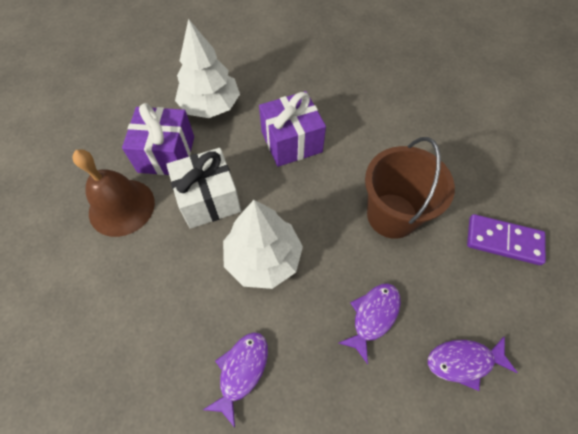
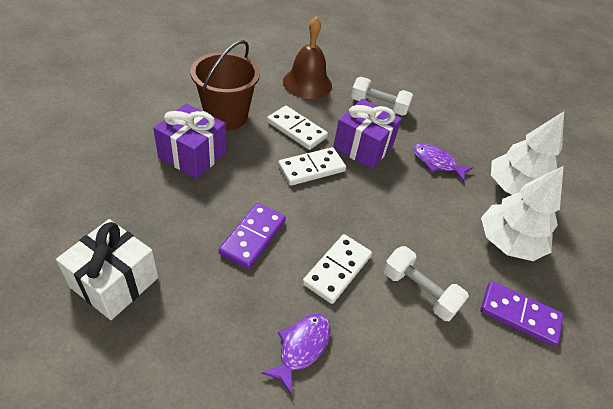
purple domino: [467,214,546,265] = 1 -> [219,203,286,269] [480,281,563,346] = 2
purple fish: [203,332,268,428] [339,283,401,364] [428,336,518,391] = 3 -> [261,314,330,395] [413,144,474,182] = 2
white domino: none = 0 -> [267,106,328,150] [278,147,346,186] [302,234,372,304] = 3
white dumbbell: none = 0 -> [351,77,413,116] [383,246,469,321] = 2

